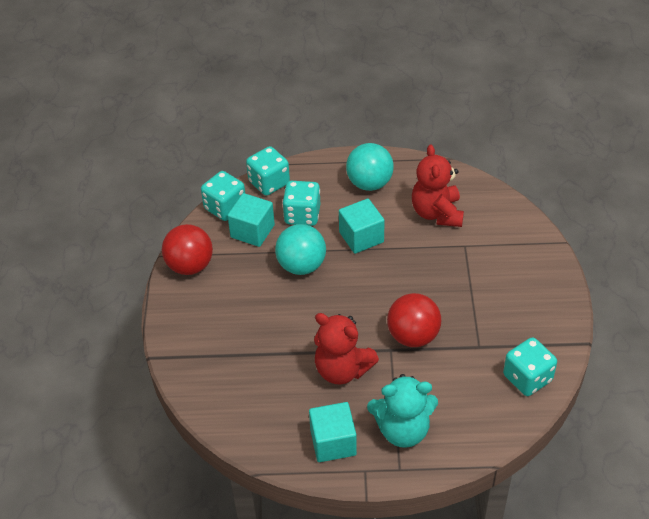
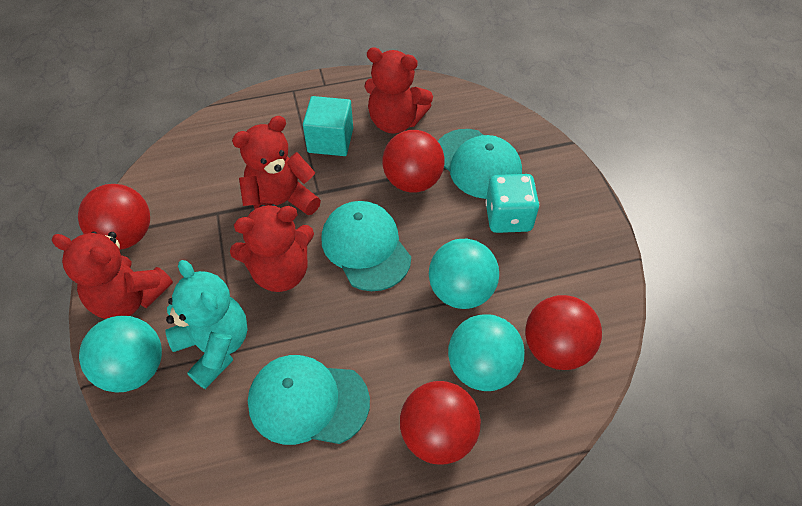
red ball: [162,224,213,275] [387,293,441,347] = 2 -> [78,184,150,250] [382,130,445,193] [400,381,481,465] [525,295,602,370] = 4
red teddy bear: [314,313,379,384] [412,145,464,227] = 2 -> [52,232,173,319] [230,204,314,292] [232,116,321,215] [364,47,433,134] = 4
turquoise ball: [275,224,326,275] [346,143,394,191] = 2 -> [79,316,162,392] [429,239,499,309] [448,314,525,391] = 3
turquoise cap: none = 0 -> [248,355,370,445] [321,201,411,291] [438,129,522,199] = 3
turquoise cube: [227,193,275,247] [309,402,357,462] [339,198,385,254] = 3 -> [303,96,353,156] = 1
turquoise dice: [201,171,245,221] [246,146,290,196] [282,181,320,226] [503,337,557,396] = 4 -> [485,174,539,233] = 1

